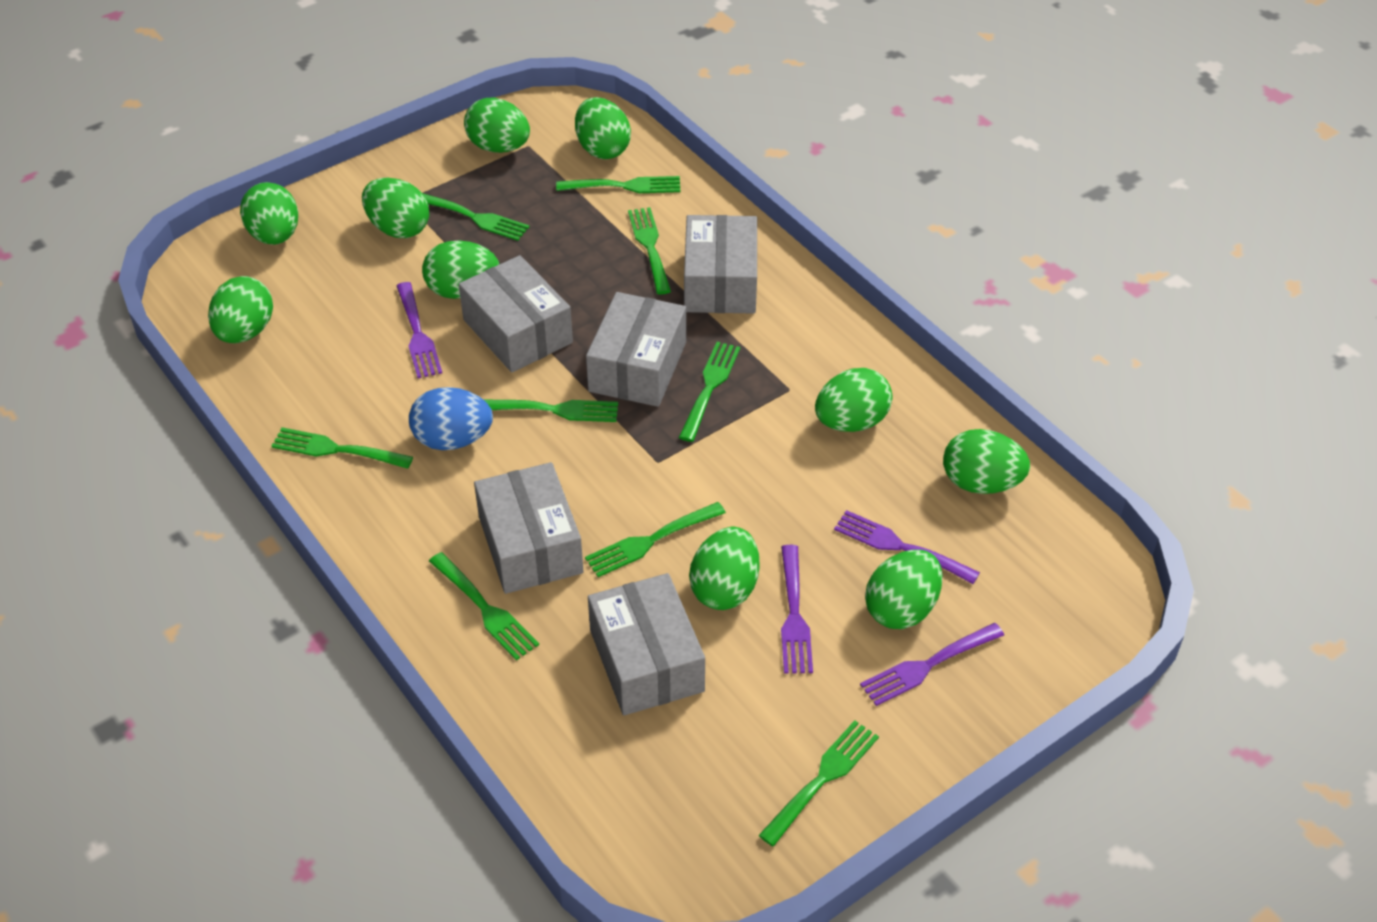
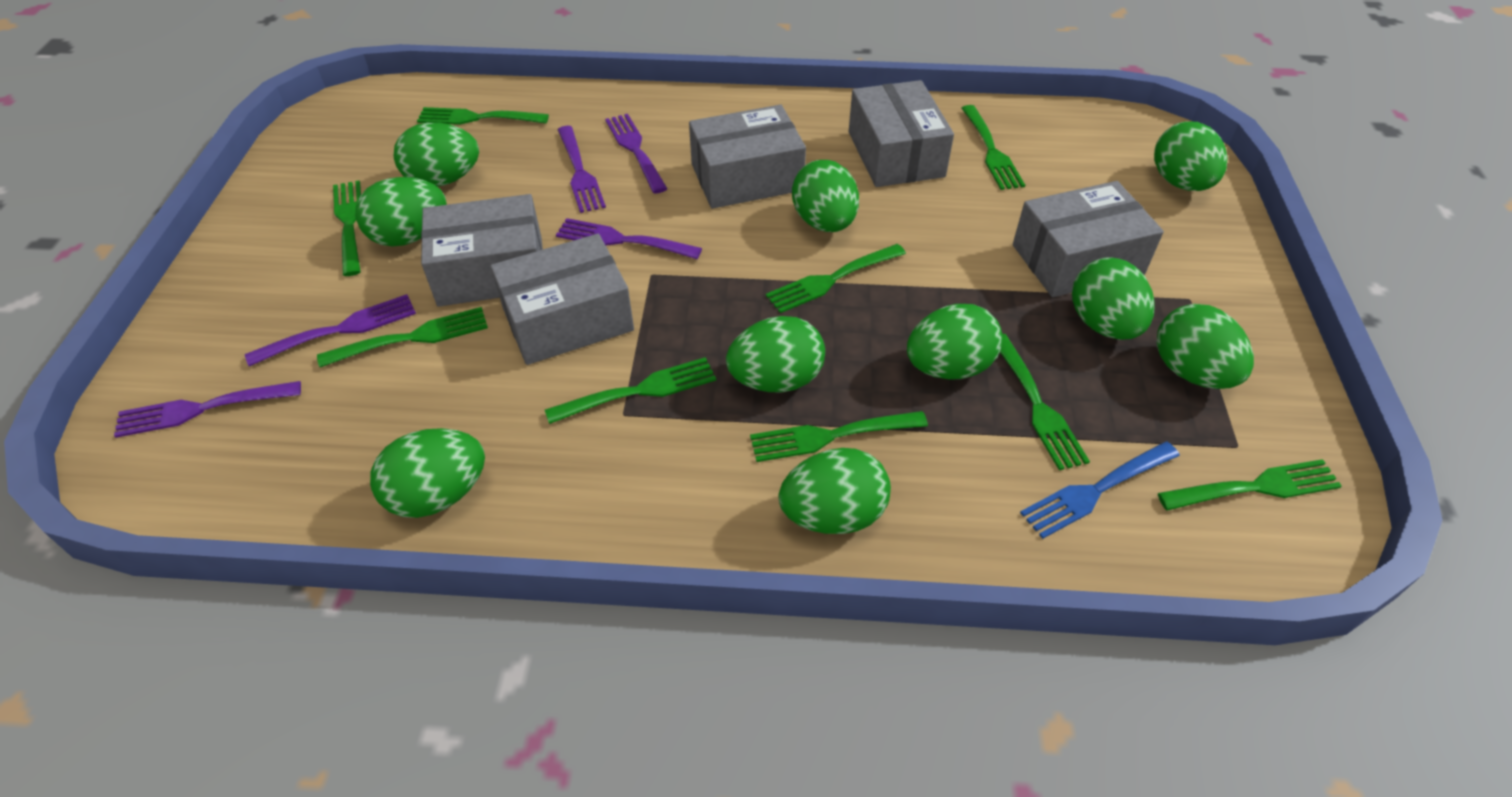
blue egg: [409,387,493,450] = 1 -> none = 0
blue fork: none = 0 -> [1020,441,1180,539] = 1
purple fork: [397,282,442,378] [781,545,813,674] [834,510,980,584] [860,623,1004,706] = 4 -> [114,381,301,438] [245,294,416,367] [556,218,702,259] [558,126,606,213] [605,114,668,194] = 5

